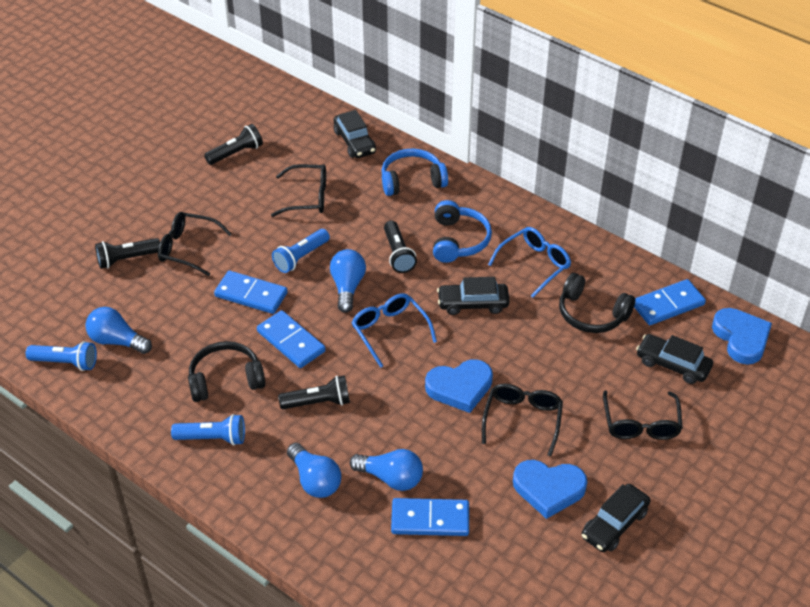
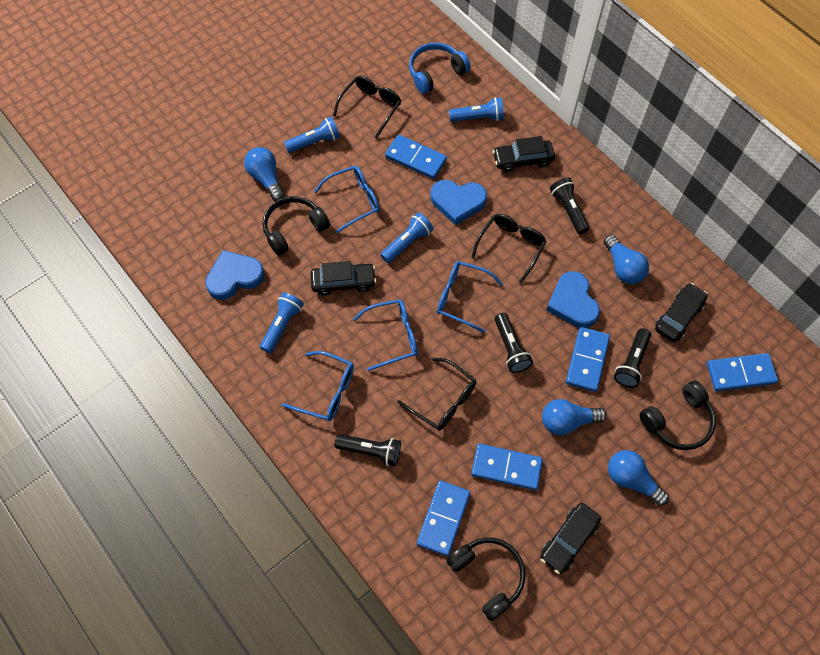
black glasses: [158,212,232,276] [271,164,326,217] [482,384,563,456] [603,390,683,440] = 4 -> [333,76,401,138] [397,358,476,431] [471,214,547,284] = 3
black headphones: [188,341,265,402] [559,273,635,333] = 2 -> [263,196,330,256] [446,537,525,621] [640,381,716,450] = 3
blue domino: [214,271,288,314] [257,310,326,368] [391,498,469,536] [634,279,706,325] = 4 -> [385,135,447,179] [417,481,470,556] [471,444,543,490] [566,327,610,392] [707,353,778,391] = 5
blue flashlight: [26,341,97,371] [171,414,245,445] [272,229,330,273] = 3 -> [260,292,304,353] [284,117,340,153] [381,212,433,263] [449,97,504,122] = 4
blue glasses: [352,293,437,368] [488,227,571,298] = 2 -> [282,351,354,421] [314,166,380,233] [353,299,418,371] [437,261,503,333] = 4
blue headphones: [382,149,448,196] [433,200,492,263] = 2 -> [409,42,470,94] = 1

